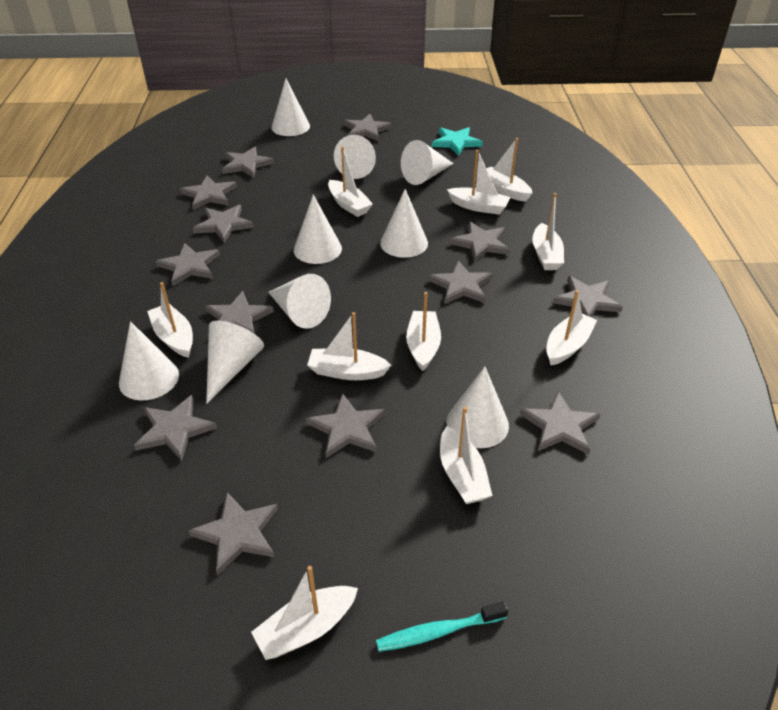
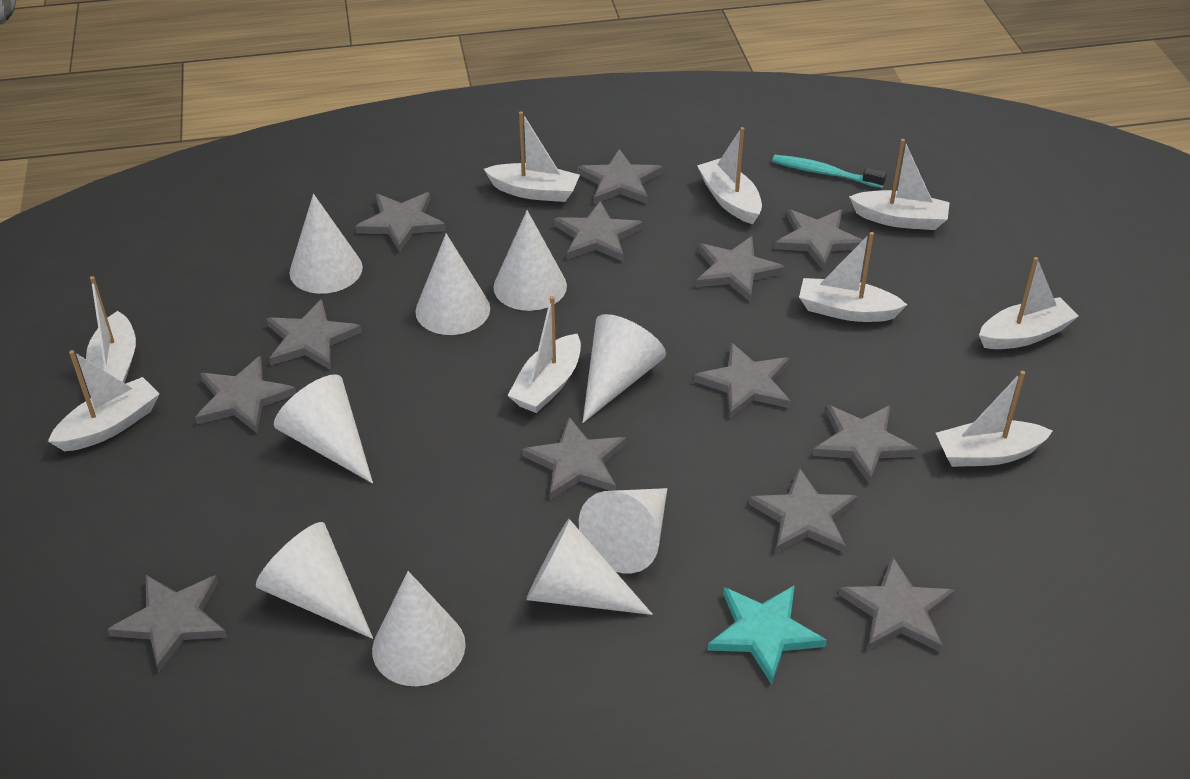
white boat: [147,282,193,358] [251,566,358,660] [307,312,391,380] [328,146,373,217] [406,292,441,371] [440,407,492,504] [447,150,511,214] [487,138,532,202] [532,193,564,270] [546,290,597,366] = 10 -> [48,350,160,451] [86,276,136,383] [484,111,580,202] [507,296,581,413] [697,127,762,224] [799,232,907,322] [849,139,950,230] [936,371,1052,467] [979,257,1079,349] = 9

